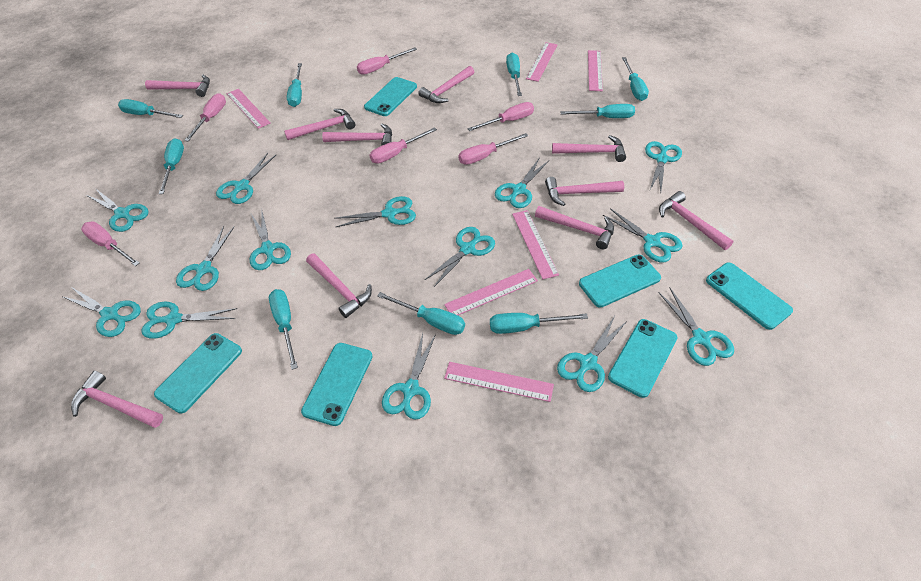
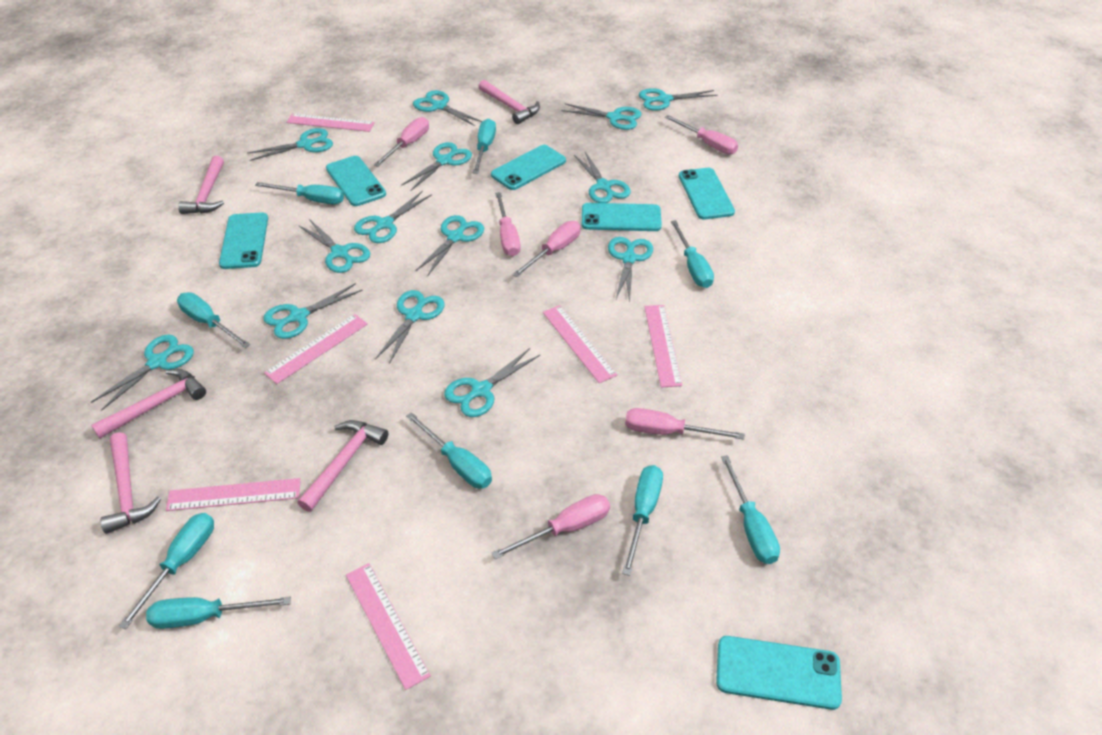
pink hammer: [71,371,163,428] [145,75,210,97] [284,109,355,140] [306,253,372,318] [322,124,392,146] [418,66,474,103] [535,206,614,249] [545,177,624,206] [552,135,626,162] [659,191,733,250] = 10 -> [91,369,206,439] [100,432,161,534] [178,156,224,214] [298,420,388,512] [479,80,540,124] = 5

